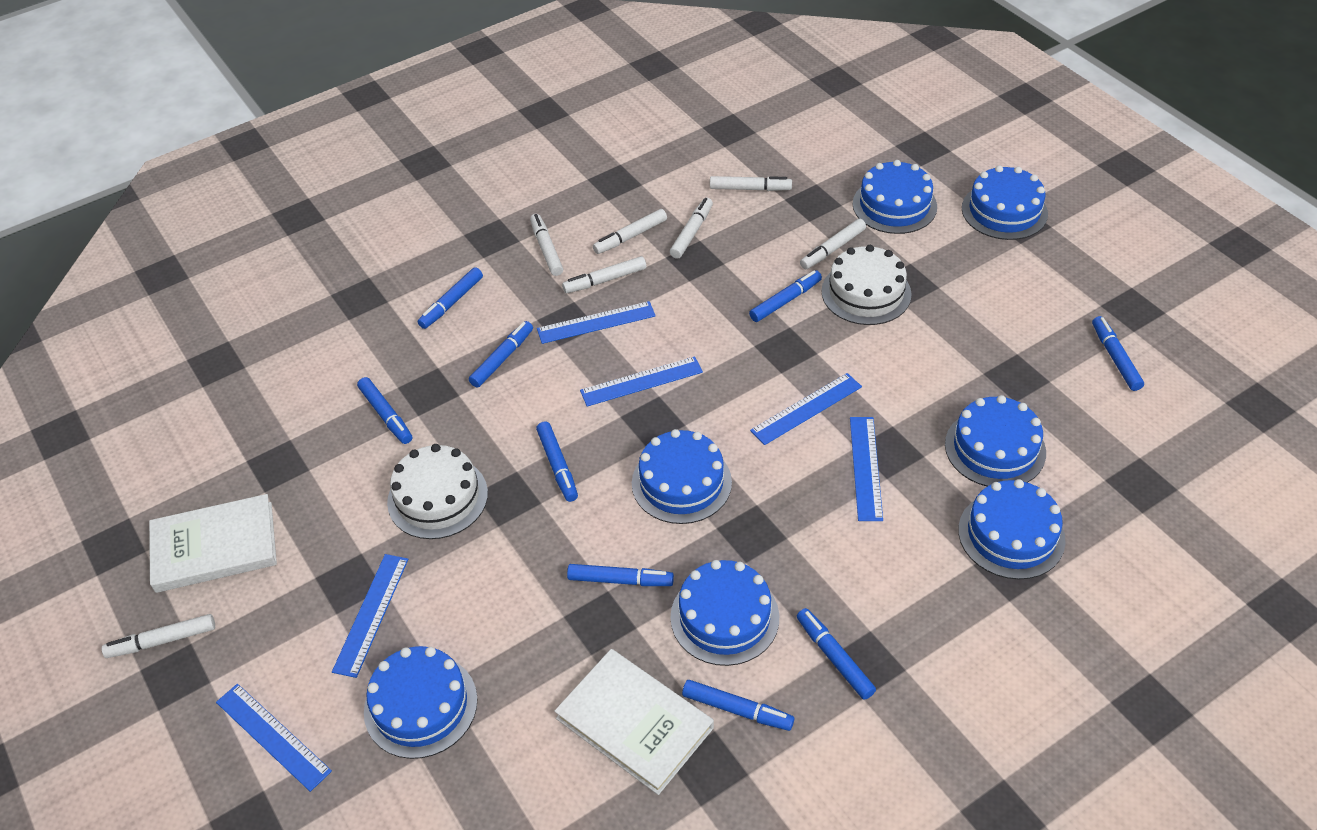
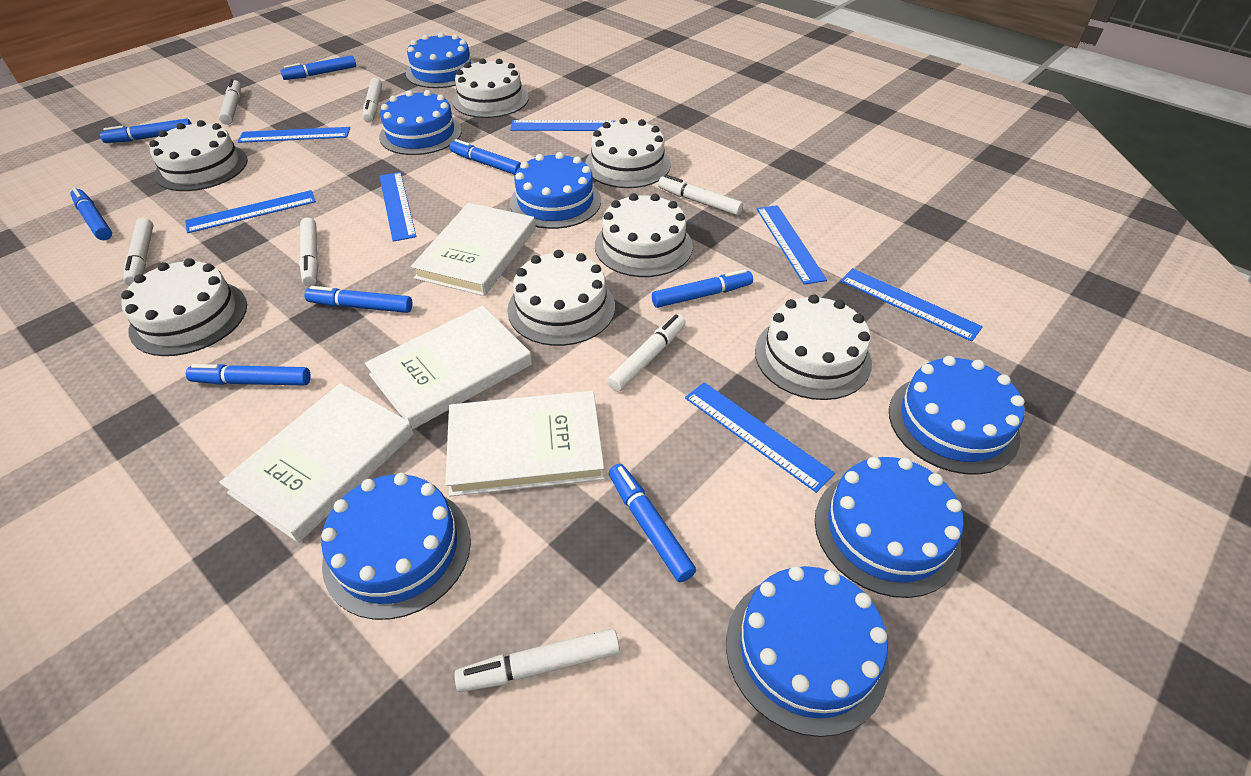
blue marker: [357,377,412,444] [418,267,483,329] [469,321,533,388] [536,421,578,502] [567,564,674,586] [682,680,794,731] [749,271,822,322] [797,608,876,700] [1092,316,1144,391] = 9 -> [70,187,112,240] [100,119,192,143] [186,364,311,386] [280,55,356,80] [304,286,412,313] [449,139,521,175] [609,464,696,582] [652,269,753,308] = 8
blue ruler: [216,684,332,792] [332,554,408,678] [537,301,656,344] [580,356,703,407] [750,373,862,445] [850,417,883,521] = 6 -> [185,190,316,233] [238,127,350,143] [379,172,416,242] [510,120,615,131] [685,382,835,493] [757,205,827,285] [841,268,983,342] = 7
white book: [149,494,277,593] [554,649,714,795] = 2 -> [219,383,414,543] [365,305,532,429] [411,203,536,296] [445,391,605,496] = 4
white cake: [387,444,488,539] [821,245,912,325] = 2 -> [121,258,247,356] [149,120,248,191] [452,58,529,118] [507,250,615,346] [585,118,671,188] [595,193,693,277] [755,294,872,400] = 7

